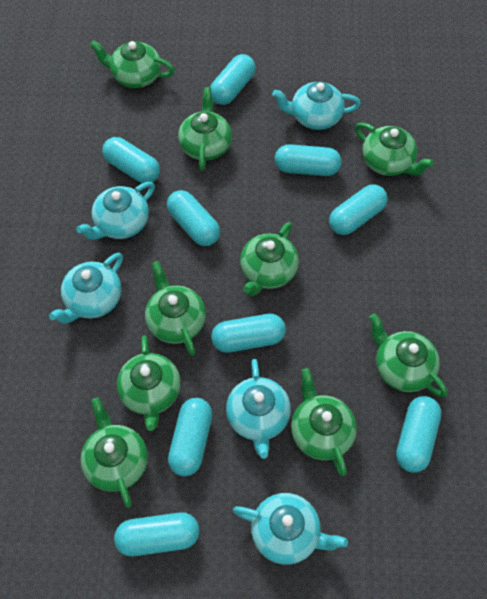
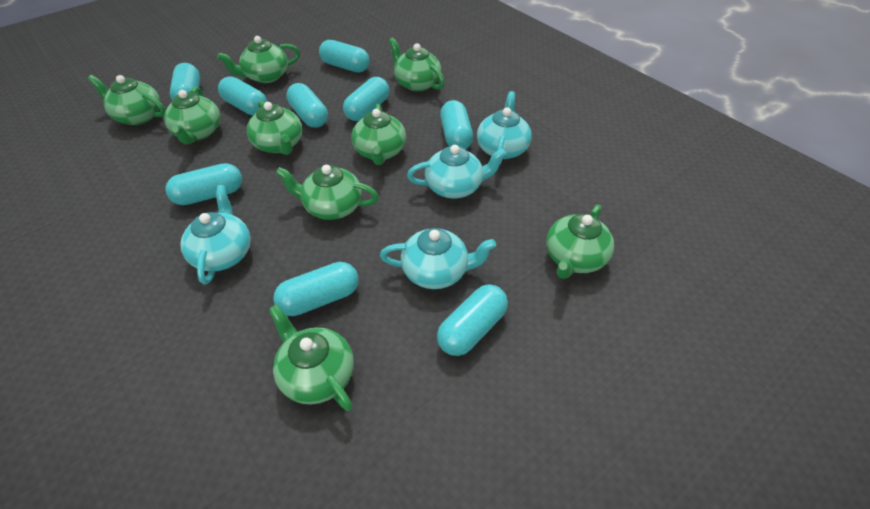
turquoise teapot: [49,253,123,324] [76,182,155,240] [226,359,291,459] [233,493,348,565] [272,82,361,130] = 5 -> [180,185,251,285] [380,228,496,289] [407,145,506,199] [477,91,532,164] = 4

